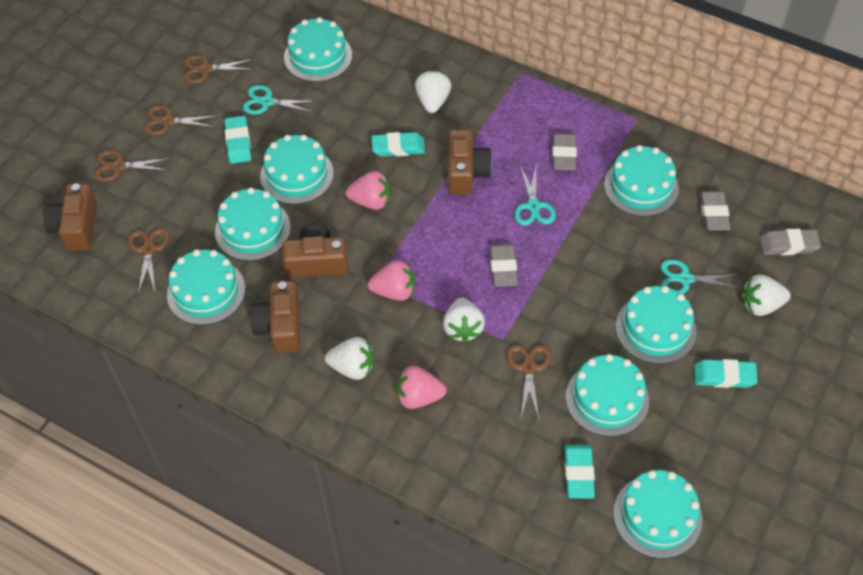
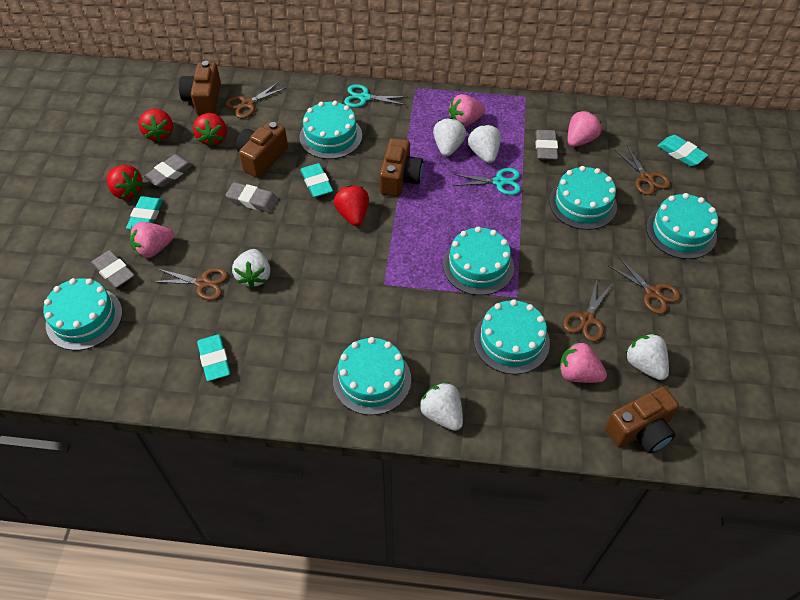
pink strawberry: [346,171,390,210] [368,260,415,301] [396,366,447,409] = 3 -> [130,222,174,258] [448,94,485,127] [559,342,607,383] [568,111,602,147] = 4
red strawberry: none = 0 -> [107,165,144,199] [139,109,173,142] [193,113,227,146] [334,185,369,226] = 4
turquoise cake: [167,249,245,325] [215,188,291,261] [260,135,334,204] [284,17,352,82] [566,354,649,437] [604,145,679,217] [613,470,702,559] [616,286,697,364] = 8 -> [43,278,122,350] [299,101,362,159] [333,337,411,415] [443,226,514,295] [474,299,550,374] [549,166,617,230] [646,193,718,259] = 7
turquoise scissors: [243,85,317,115] [514,165,556,226] [661,259,741,294] = 3 -> [344,84,408,108] [453,168,521,195] = 2
white strawberry: [325,337,373,380] [415,70,451,113] [443,298,485,343] [743,274,791,316] = 4 -> [232,249,270,289] [419,382,463,431] [433,118,466,157] [468,124,501,163] [625,333,669,380] = 5

